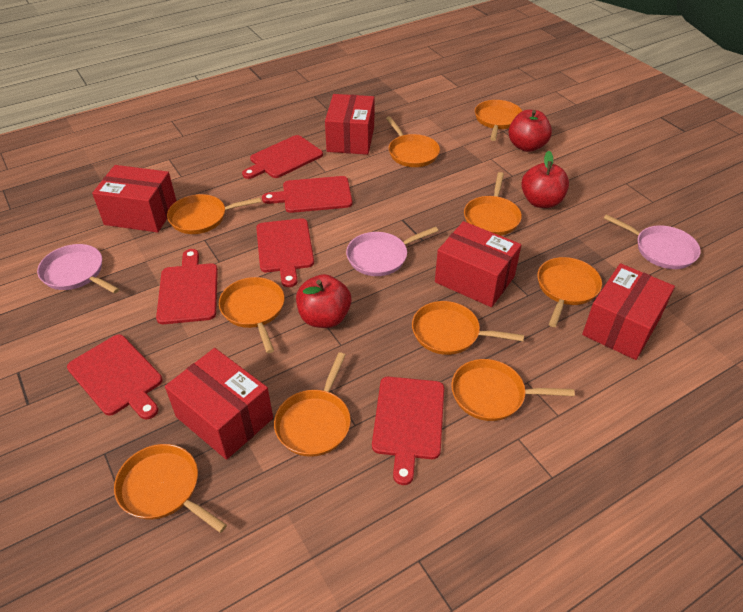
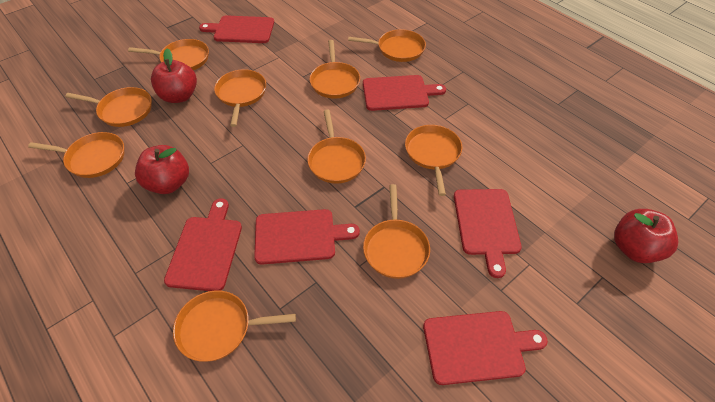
pink pan: [37,244,119,294] [346,227,438,276] [603,214,701,269] = 3 -> none = 0
red box: [92,165,176,233] [165,348,273,460] [325,94,374,155] [435,221,521,307] [582,263,675,360] = 5 -> none = 0

